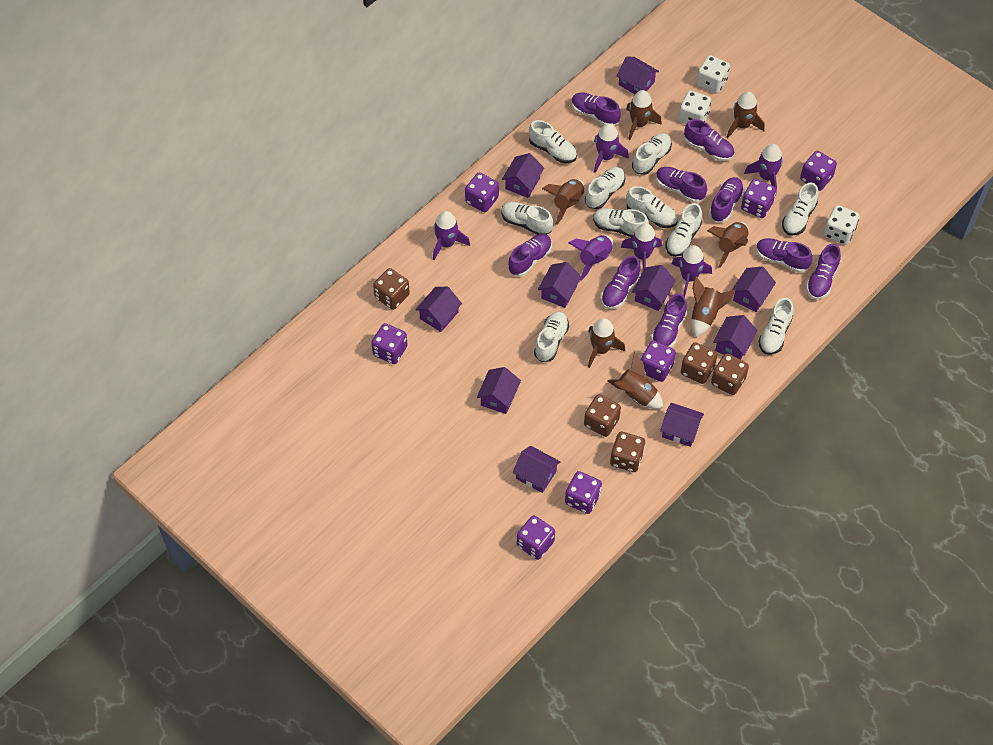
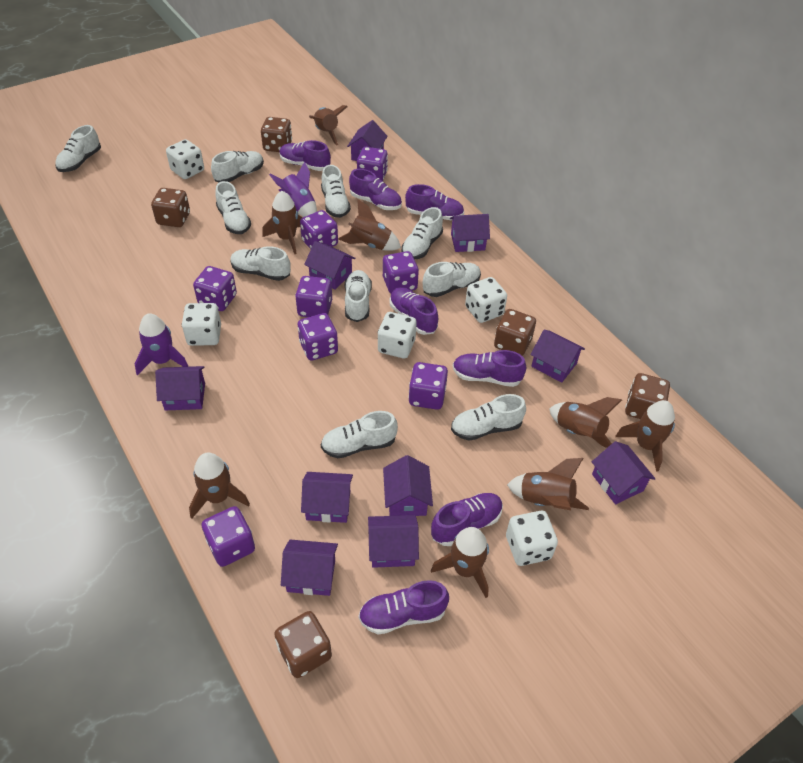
brown rocket: [542,179,584,225] [588,318,625,368] [607,353,663,409] [626,90,662,140] [691,276,736,337] [707,222,749,268] [726,92,765,138] = 7 -> [189,452,250,518] [262,191,302,254] [309,105,347,145] [338,199,401,251] [431,527,489,598] [507,458,589,510] [549,397,622,448] [615,400,675,472] = 8
purple dice: [371,323,407,364] [465,173,499,212] [517,515,555,560] [565,471,602,514] [641,340,676,382] [741,179,776,218] [800,151,837,191] = 7 -> [193,266,237,311] [201,506,255,567] [295,276,332,317] [298,313,338,361] [300,210,338,249] [357,147,388,181] [383,251,419,294] [408,362,448,410] = 8
purple rocket: [433,211,470,260] [569,235,613,280] [594,123,629,173] [621,223,662,271] [672,245,712,297] [744,144,783,195] = 6 -> [134,313,189,375] [269,161,317,217] = 2
purple shoe: [508,234,552,277] [571,93,621,126] [601,256,641,309] [651,293,687,348] [656,167,707,203] [684,119,735,161] [709,177,744,222] [756,238,813,273] [806,244,841,299] = 9 -> [279,140,331,171] [349,169,402,210] [358,580,449,634] [390,287,438,335] [405,184,464,220] [431,493,503,546] [453,350,526,387] = 7
white dice: [679,91,711,124] [697,55,730,94] [824,205,859,245] = 3 -> [166,139,204,179] [182,303,221,346] [378,312,416,358] [465,277,507,323] [506,511,558,566] = 5

